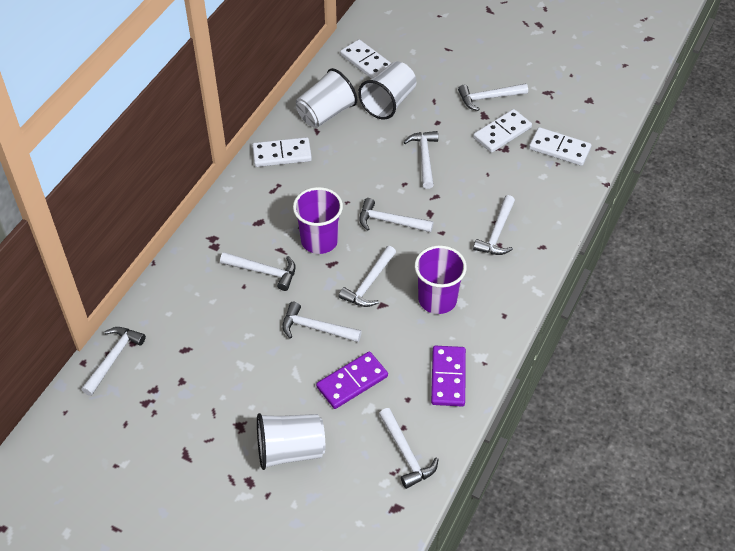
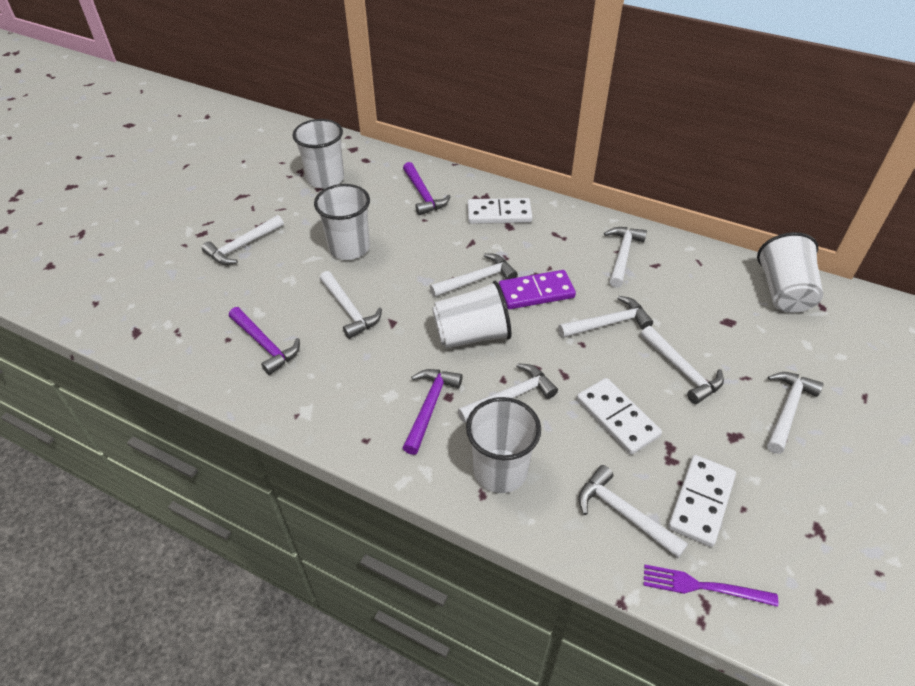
purple cup: [293,187,343,254] [415,245,467,314] = 2 -> none = 0
purple domino: [316,351,388,409] [431,346,466,406] = 2 -> [499,270,576,309] = 1
purple fork: none = 0 -> [644,565,778,607] = 1
purple hammer: none = 0 -> [229,307,300,375] [403,162,451,215] [403,369,463,455] = 3
white cup: [257,413,325,470] [296,68,357,128] [358,62,417,119] = 3 -> [292,119,344,188] [314,184,370,260] [432,281,511,349] [466,397,541,493] [757,232,823,313] = 5
white domino: [252,137,312,167] [340,39,391,79] [473,109,532,153] [529,127,592,166] = 4 -> [467,198,533,224] [577,378,662,455] [668,455,736,547] = 3

